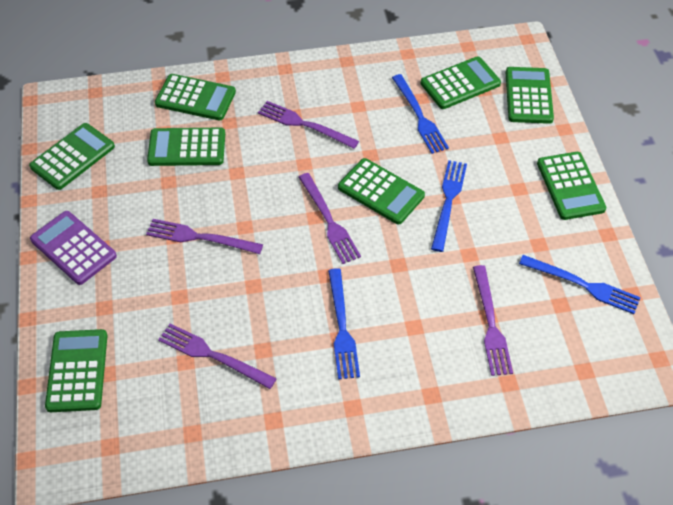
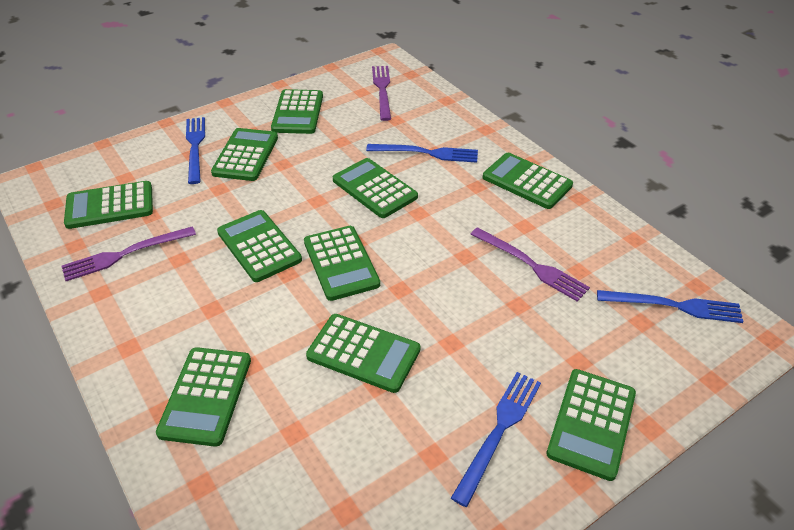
green calculator: [29,123,115,190] [45,329,107,412] [147,128,225,166] [155,74,236,120] [338,158,425,224] [421,56,501,109] [506,67,554,124] [537,152,607,220] = 8 -> [64,181,153,229] [156,347,251,447] [211,128,278,181] [217,210,302,282] [271,89,323,134] [304,226,380,301] [306,314,420,393] [333,158,418,218] [483,153,573,209] [546,369,636,481] = 10
purple calculator: [30,211,117,285] = 1 -> none = 0
purple fork: [146,219,263,254] [158,323,277,389] [258,101,359,149] [299,173,361,264] [473,265,513,376] = 5 -> [61,226,196,281] [372,66,391,121] [470,227,590,302] = 3

